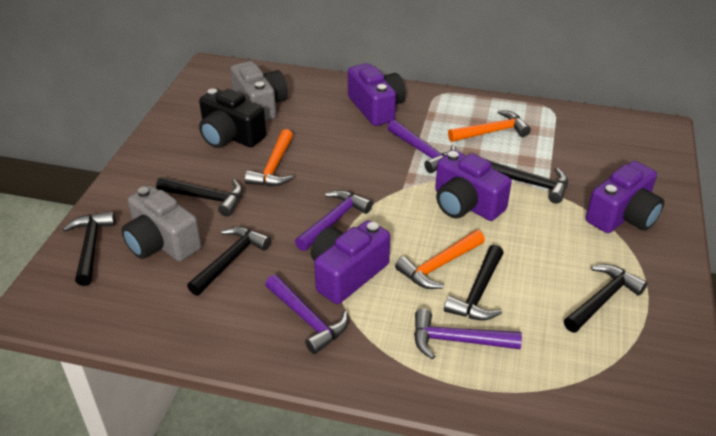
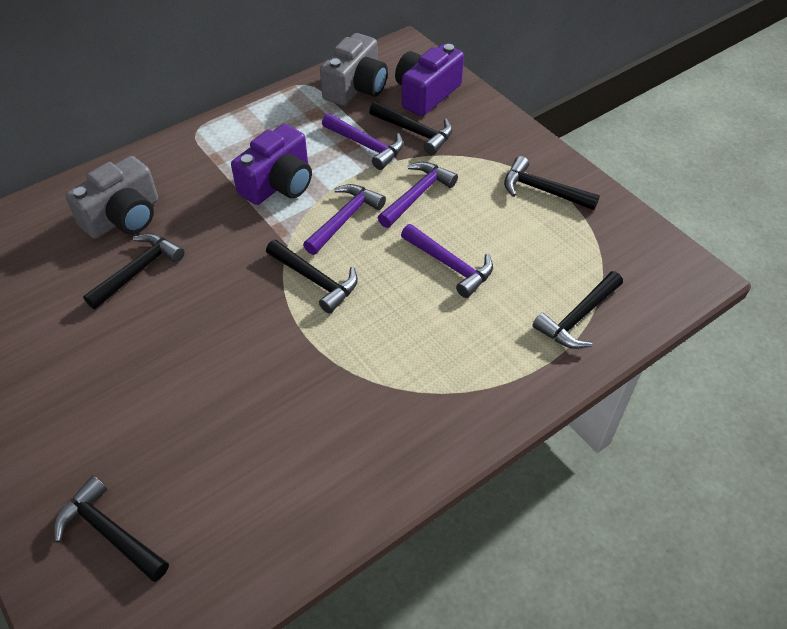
black camera: [199,88,266,148] = 1 -> none = 0
orange hammer: [245,129,293,186] [395,230,485,289] [448,110,531,142] = 3 -> none = 0
purple camera: [311,220,390,304] [348,63,406,126] [435,150,512,221] [586,161,664,233] = 4 -> [231,124,312,205] [395,44,464,116] = 2

